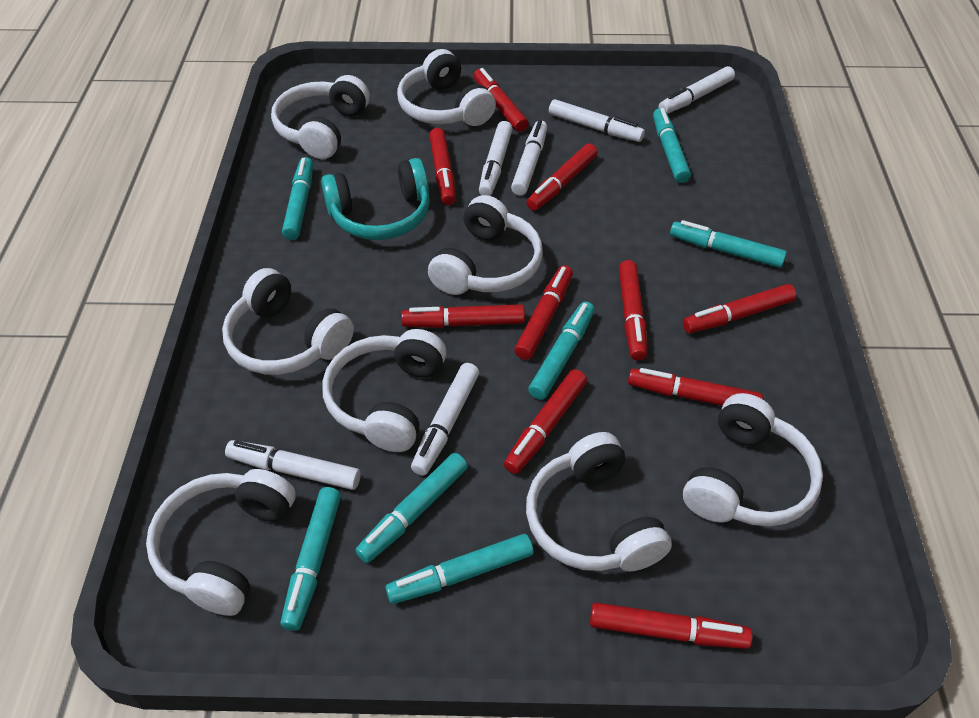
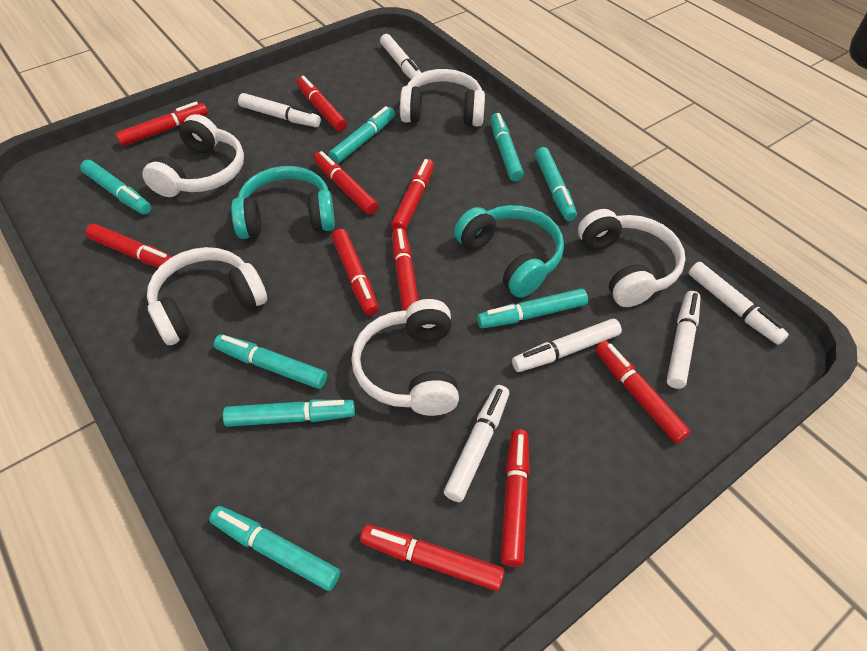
turquoise headphones: [321,158,430,240] = 1 -> [231,166,335,239] [454,205,564,298] = 2
turquoise marker: [281,487,341,631] [282,157,313,240] [355,453,468,563] [385,534,534,604] [528,302,595,400] [653,108,691,183] [670,220,787,268] = 7 -> [80,160,151,215] [209,506,340,591] [214,334,327,389] [223,400,355,427] [328,106,395,164] [477,288,588,329] [490,113,524,181] [535,147,577,221] = 8
white headphones: [146,469,296,616] [222,268,354,375] [271,75,370,159] [322,329,447,452] [397,49,496,126] [428,195,543,295] [526,432,672,571] [683,393,823,526] = 8 -> [142,114,244,197] [147,247,267,345] [351,299,459,416] [400,69,485,127] [578,209,686,307] = 5

